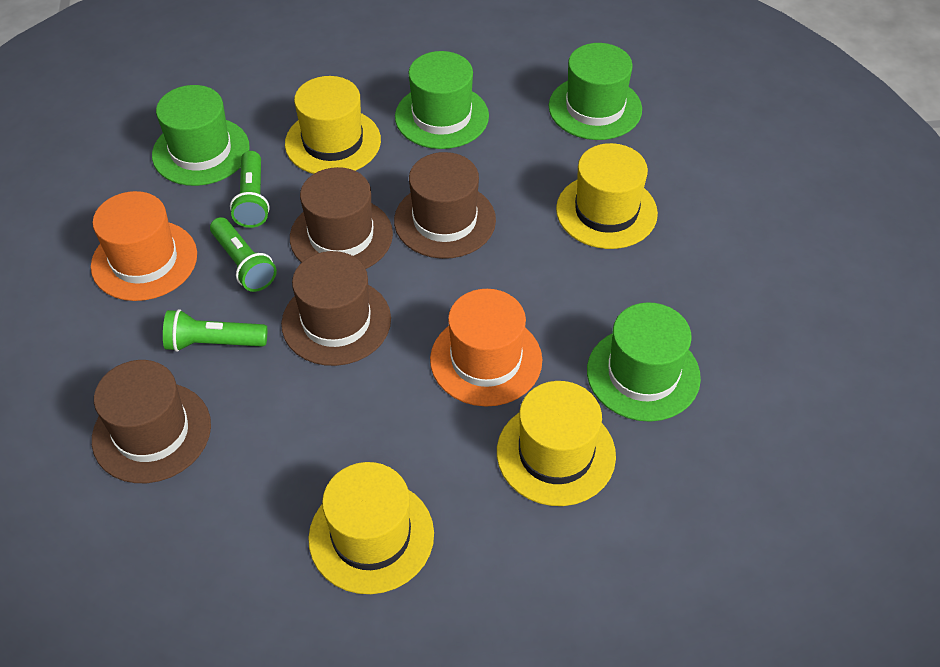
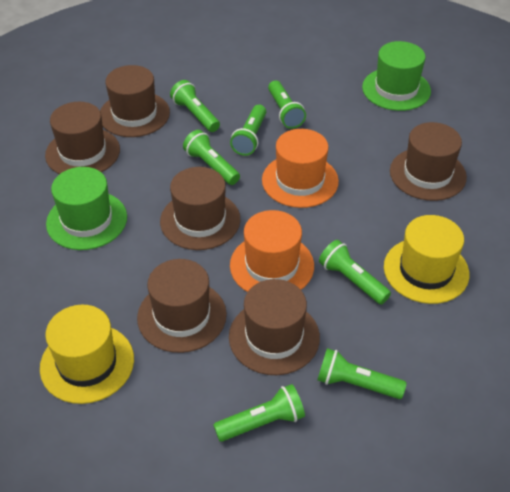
brown hat: [92,360,211,483] [281,251,391,366] [290,167,393,269] [394,152,496,259] = 4 -> [45,102,120,174] [100,65,170,137] [137,259,227,353] [160,167,240,250] [229,279,320,375] [390,122,467,201] = 6
green flashlight: [163,309,267,352] [210,217,277,292] [230,151,270,228] = 3 -> [170,80,220,132] [183,130,240,185] [213,384,305,442] [230,105,266,156] [268,81,306,129] [317,348,407,399] [319,240,391,305] = 7
green hat: [152,85,250,186] [395,51,489,149] [549,43,642,140] [587,302,701,422] = 4 -> [46,167,127,250] [362,41,431,111] = 2
yellow hat: [285,76,381,174] [308,462,434,594] [497,381,616,506] [556,143,658,249] = 4 -> [40,305,134,404] [384,215,469,304] = 2

